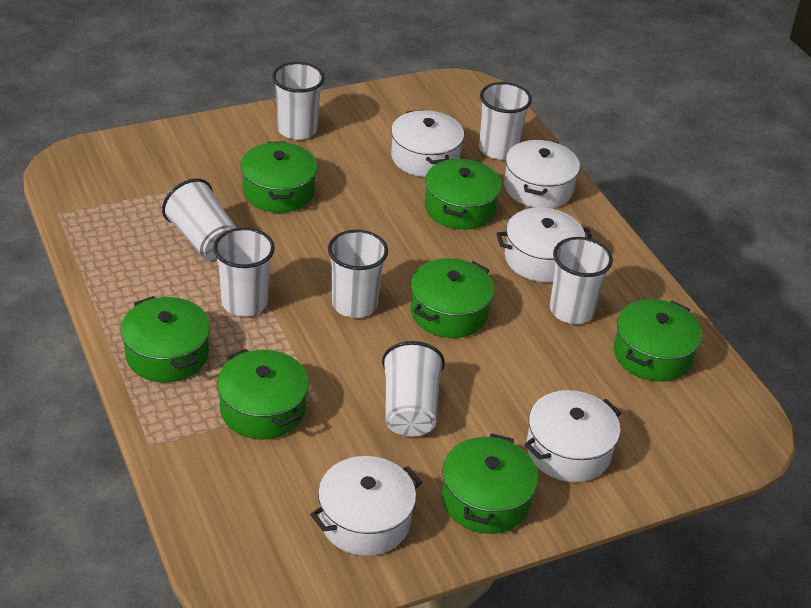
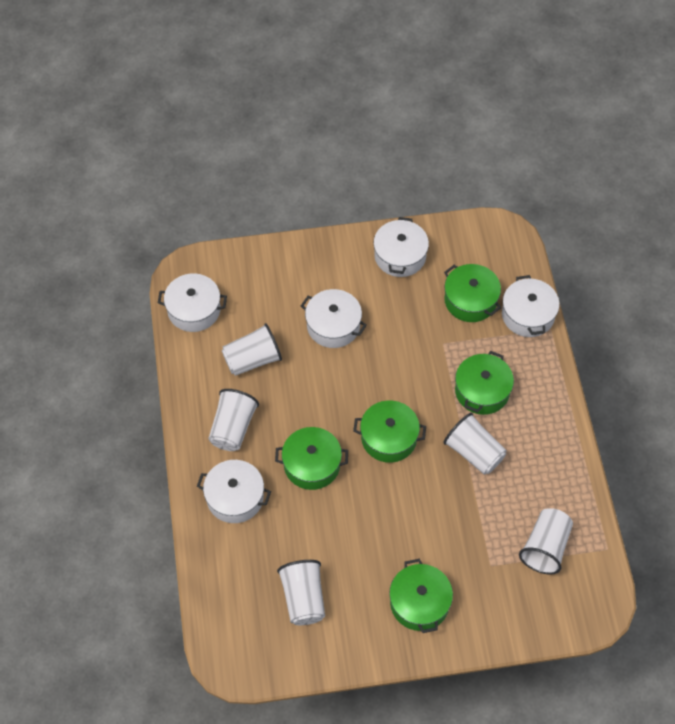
green pot: [121,296,210,382] [217,349,309,439] [240,141,317,213] [411,258,494,338] [425,158,502,230] [442,433,538,534] [614,299,702,382] = 7 -> [275,427,348,490] [353,401,426,463] [389,559,453,633] [444,264,501,322] [455,351,514,415] = 5
white cup: [162,179,236,260] [213,227,275,316] [272,62,325,140] [328,230,388,318] [382,341,445,437] [479,82,532,160] [550,237,613,324] = 7 -> [208,389,259,451] [222,323,282,376] [277,560,325,625] [444,413,507,475] [519,508,573,575] = 5

